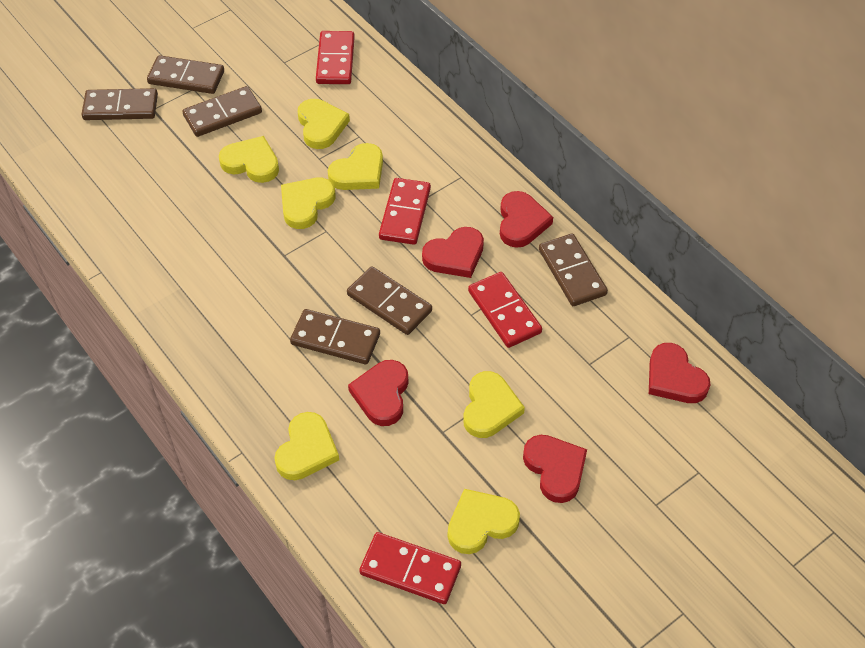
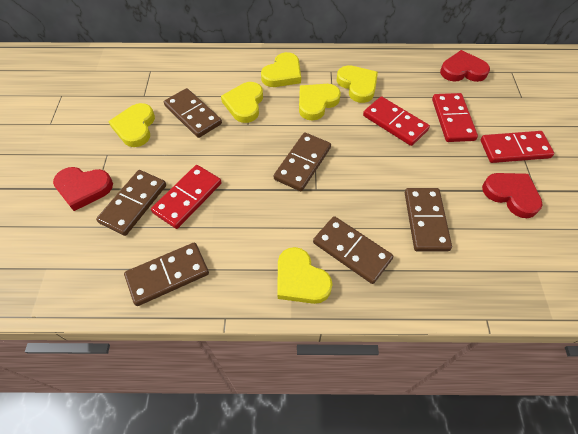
red heart: [348,360,408,426] [422,227,484,278] [500,191,553,248] [523,435,587,503] [649,343,711,403] = 5 -> [53,167,113,211] [440,50,490,82] [482,173,543,218] = 3
yellow heart: [219,136,279,183] [274,412,339,480] [281,178,335,229] [298,99,350,149] [328,143,383,190] [448,489,520,554] [463,371,525,438] = 7 -> [108,103,155,147] [221,82,263,123] [261,52,301,87] [277,247,332,304] [299,84,341,121] [337,65,378,103] = 6

